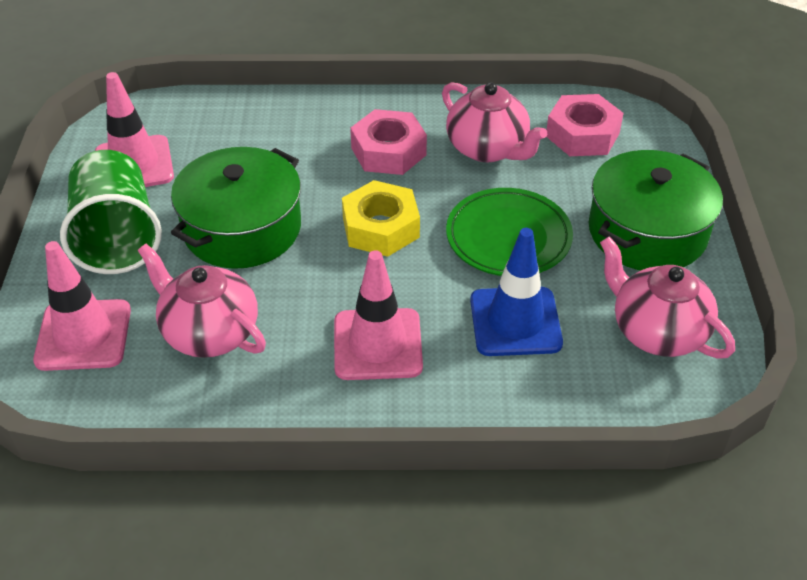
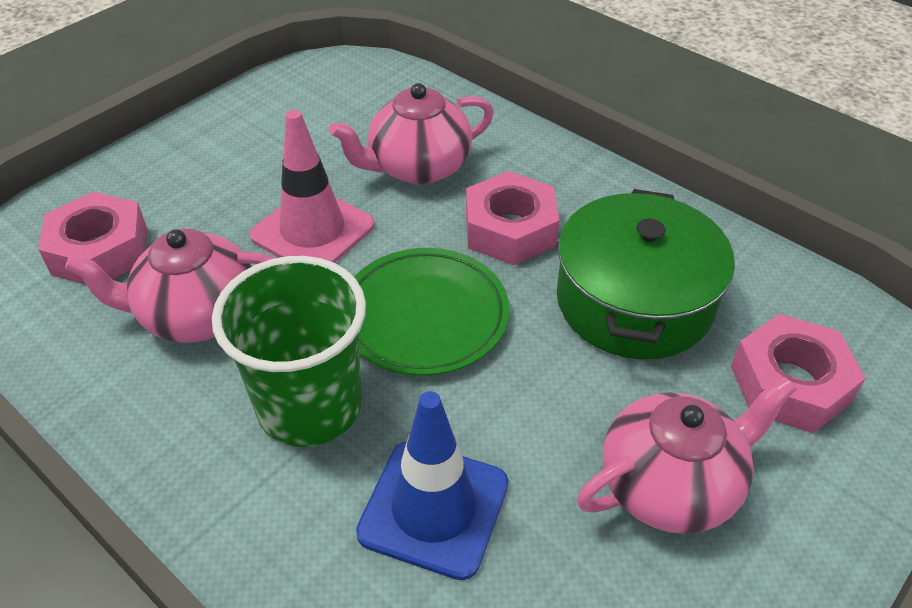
green pot: [171,147,301,269] [589,150,723,270] = 2 -> [557,189,735,360] = 1
pink nut: [350,109,427,175] [546,94,624,156] = 2 -> [38,191,147,285] [466,171,559,265] [731,314,866,433] = 3
pink traffic cone: [33,241,131,371] [95,72,174,187] [334,250,423,380] = 3 -> [250,110,375,263] = 1
yellow nut: [342,180,420,257] = 1 -> none = 0

